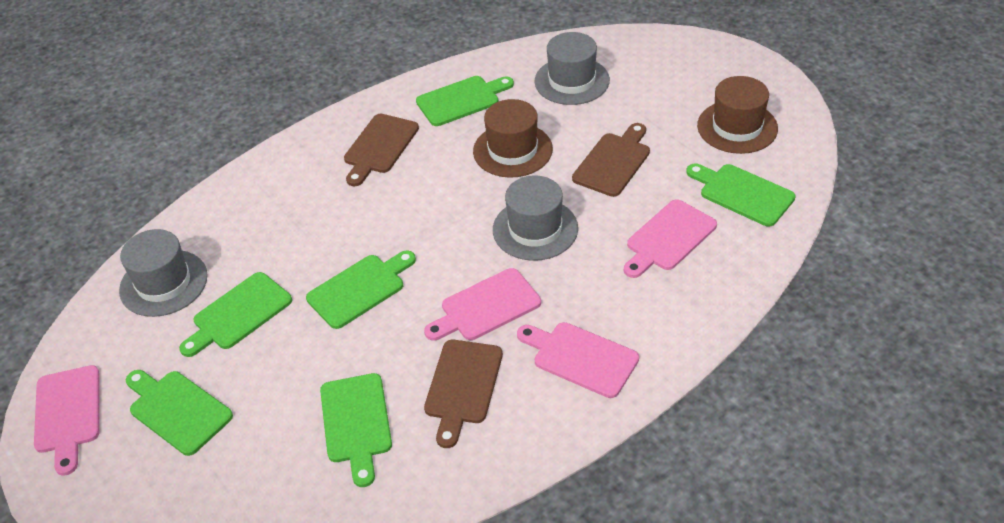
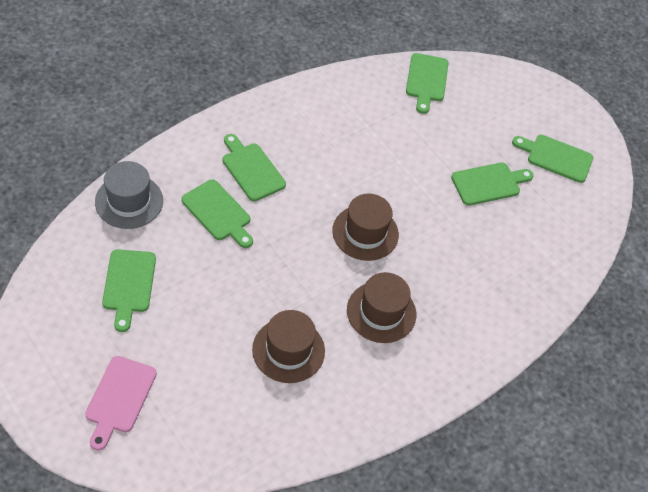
brown cutting board: [344,114,419,186] [424,340,503,448] [572,123,650,197] = 3 -> none = 0
brown hat: [473,99,553,178] [697,76,778,154] = 2 -> [252,310,325,383] [332,193,399,261] [347,272,416,343] = 3
grey hat: [119,229,208,317] [493,175,578,261] [534,32,610,105] = 3 -> [95,161,163,229] = 1
pink cutting board: [34,365,100,476] [424,268,541,341] [517,322,639,398] [624,199,717,278] = 4 -> [85,356,157,451] = 1

